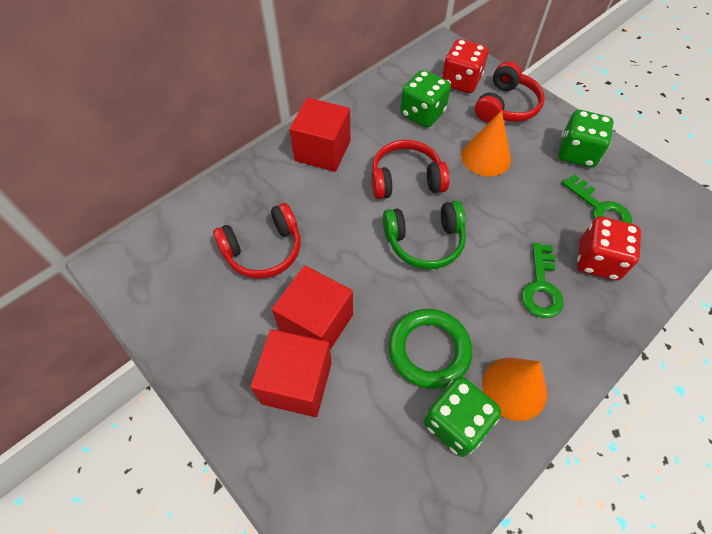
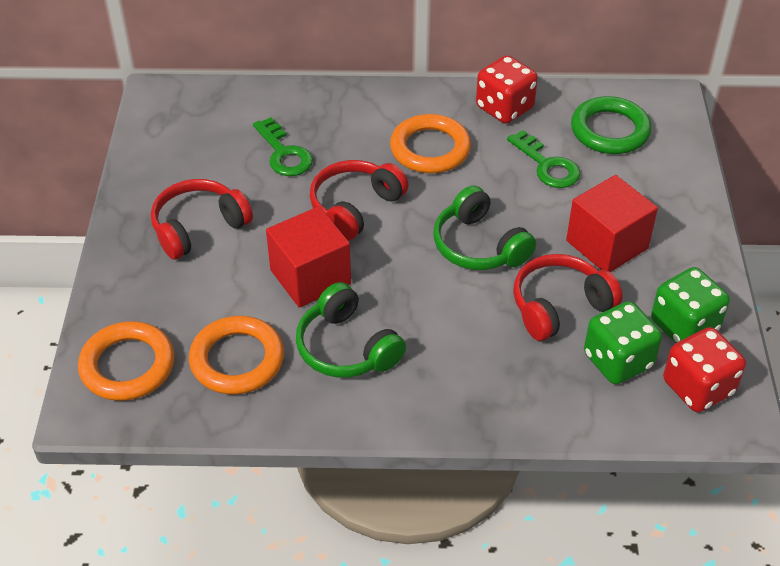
green dice: [400,70,451,128] [424,376,501,457] [558,110,614,168] = 3 -> [584,301,662,384] [651,267,730,343] = 2
green headphones: [383,201,466,269] = 1 -> [296,282,406,378] [434,185,536,270] = 2
orange cone: [462,110,511,176] [482,358,547,421] = 2 -> none = 0
orange ring: none = 0 -> [78,321,175,401] [189,316,284,395] [390,114,471,173] = 3
red cube: [250,329,332,417] [272,265,353,350] [290,98,350,172] = 3 -> [266,206,351,308] [566,175,658,272] = 2

